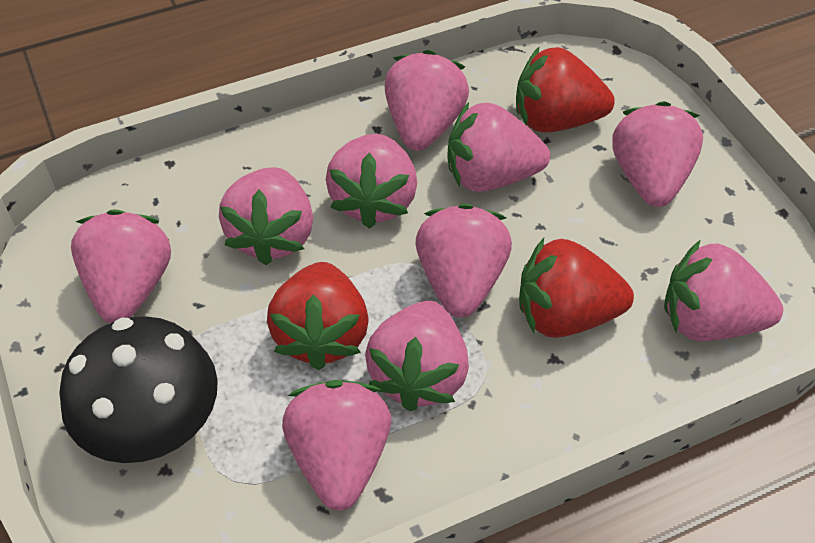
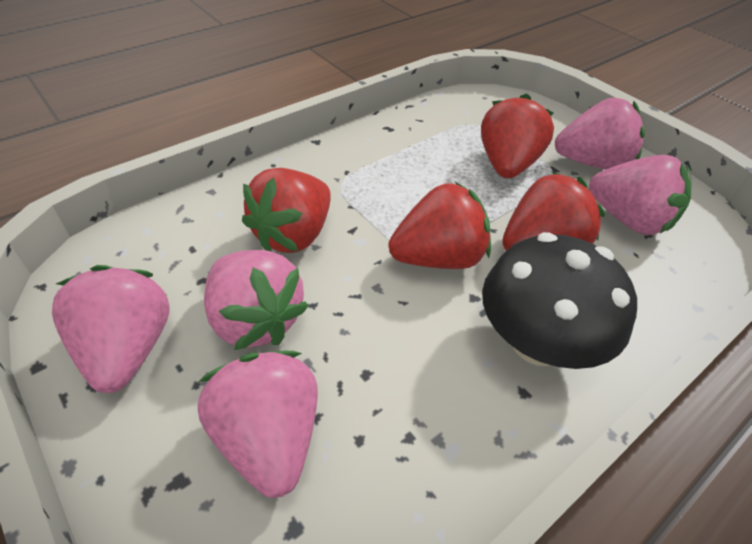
pink strawberry: [71,209,171,323] [219,167,313,265] [282,380,391,511] [326,134,417,229] [365,301,469,411] [385,50,469,151] [416,204,512,318] [447,102,550,192] [612,101,703,207] [664,240,783,341] = 10 -> [52,265,169,393] [198,351,318,498] [204,250,309,350] [555,98,645,169] [589,155,692,235] = 5
red strawberry: [267,262,369,370] [516,46,615,132] [519,238,634,338] = 3 -> [242,168,331,253] [388,182,491,269] [481,94,554,178] [502,172,605,251] = 4

